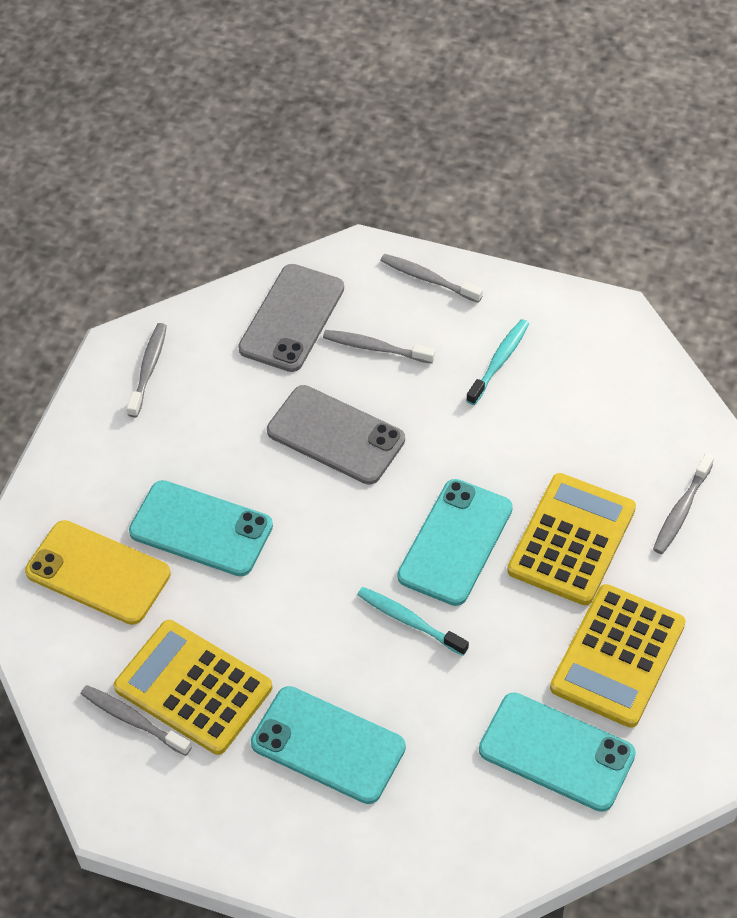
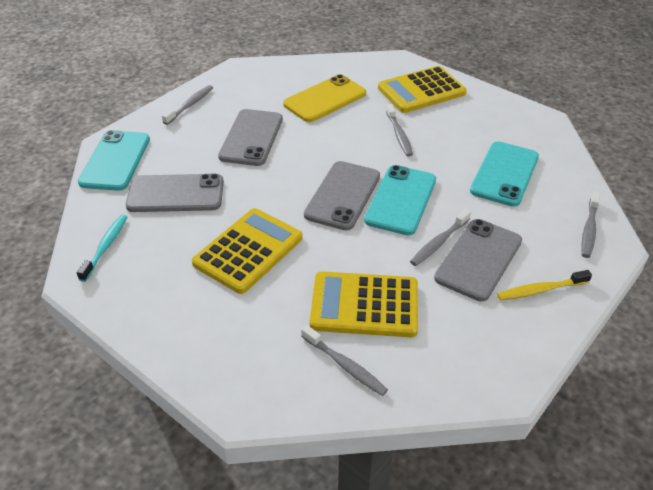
grey phone: [238,264,344,372] [267,385,405,485] = 2 -> [126,174,224,212] [218,109,283,166] [304,161,380,230] [434,219,522,301] = 4
turquoise phone: [129,480,273,576] [251,686,406,804] [397,479,513,606] [479,692,636,812] = 4 -> [78,130,150,191] [364,165,436,235] [470,141,539,207] = 3
turquoise toothbrush: [357,587,469,656] [466,319,529,405] = 2 -> [77,214,127,282] = 1
yellow toothbrush: none = 0 -> [497,270,592,300] = 1

